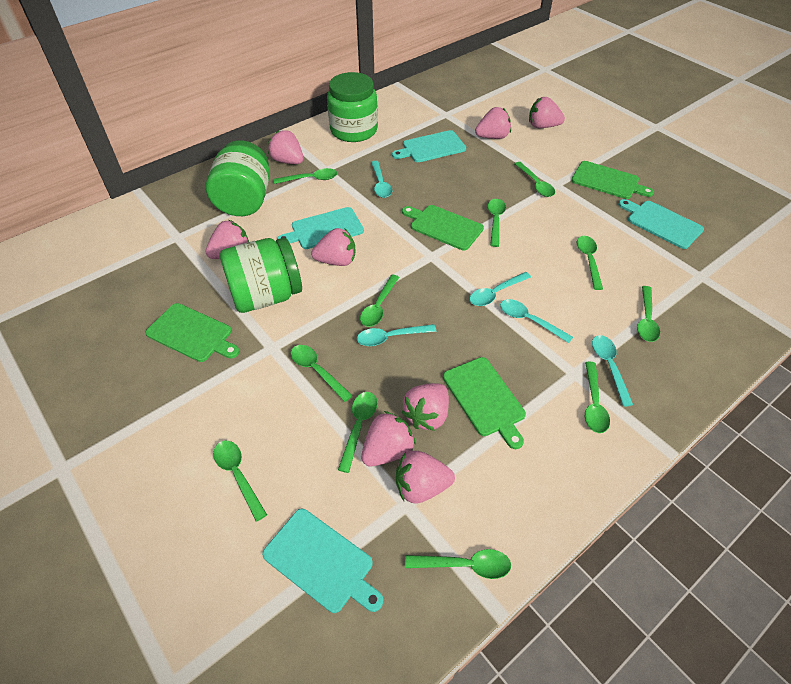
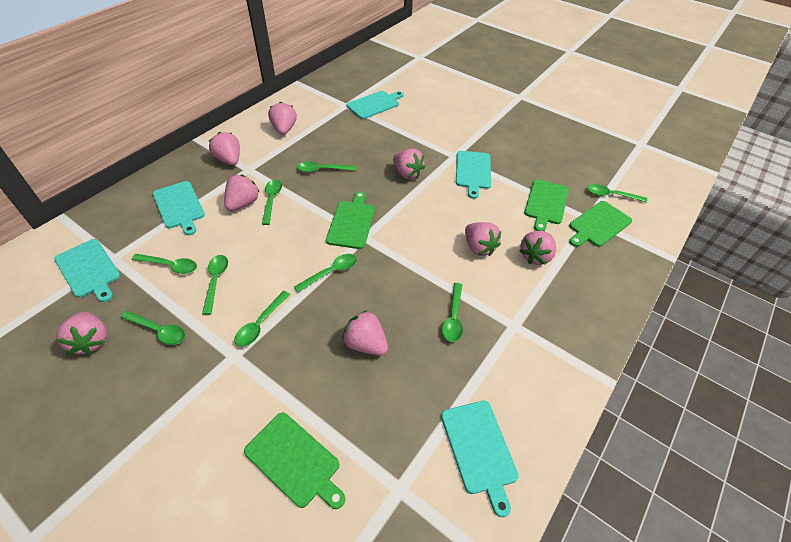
green jar: [206,140,270,216] [220,238,302,313] [327,72,378,142] = 3 -> none = 0
green spoon: [213,441,267,521] [274,168,337,184] [291,345,353,402] [338,392,377,473] [360,275,400,327] [405,549,511,579] [487,199,506,247] [515,162,555,197] [577,236,603,290] [585,362,610,433] [637,286,660,342] = 11 -> [120,310,185,345] [132,254,197,274] [202,255,228,315] [235,291,290,347] [262,180,282,225] [294,254,357,292] [297,161,355,172] [442,283,463,342] [587,184,647,203] = 9
turquoise cutting board: [262,509,383,613] [277,207,364,249] [392,130,466,162] [618,199,704,249] = 4 -> [54,239,120,302] [153,181,205,235] [347,91,404,119] [441,401,519,517] [456,151,491,199] = 5
turquoise spoon: [357,324,436,346] [371,161,392,198] [469,272,531,306] [500,299,573,343] [592,335,633,407] = 5 -> none = 0

